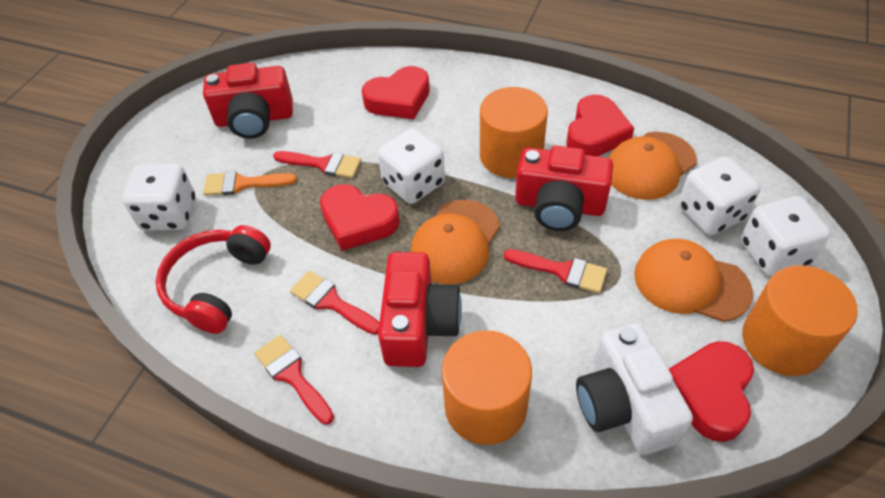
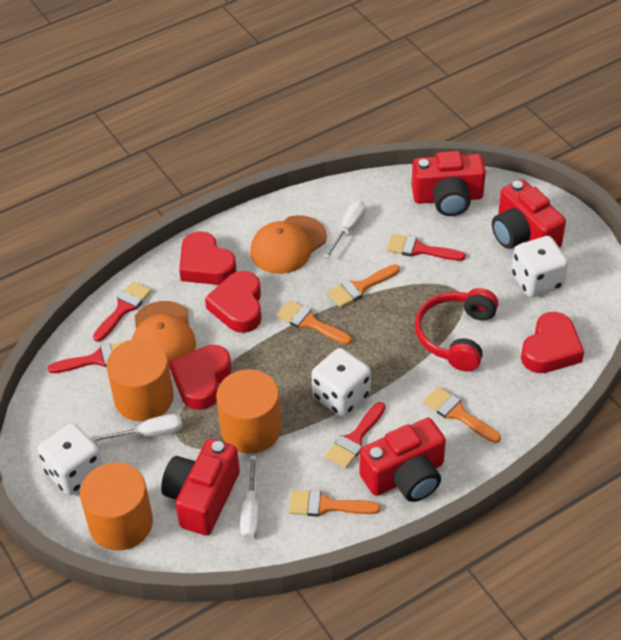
orange brush: [203,171,297,196] = 1 -> [277,300,352,345] [289,490,380,517] [328,264,400,307] [424,386,501,443] = 4
orange cap: [411,200,500,284] [609,132,697,200] [634,239,753,322] = 3 -> [132,301,196,370] [250,215,327,274] = 2
red camera: [203,63,293,139] [378,252,462,367] [515,146,613,231] = 3 -> [161,439,240,535] [359,418,446,502] [411,151,486,216] [492,179,566,249] = 4
white camera: [576,323,693,455] = 1 -> none = 0
white dice: [122,164,196,231] [378,128,445,204] [679,156,761,235] [741,196,831,276] = 4 -> [38,423,103,495] [311,348,371,417] [512,236,568,297] = 3
white screwdriver: none = 0 -> [91,414,182,442] [240,455,259,539] [324,201,366,258] = 3

